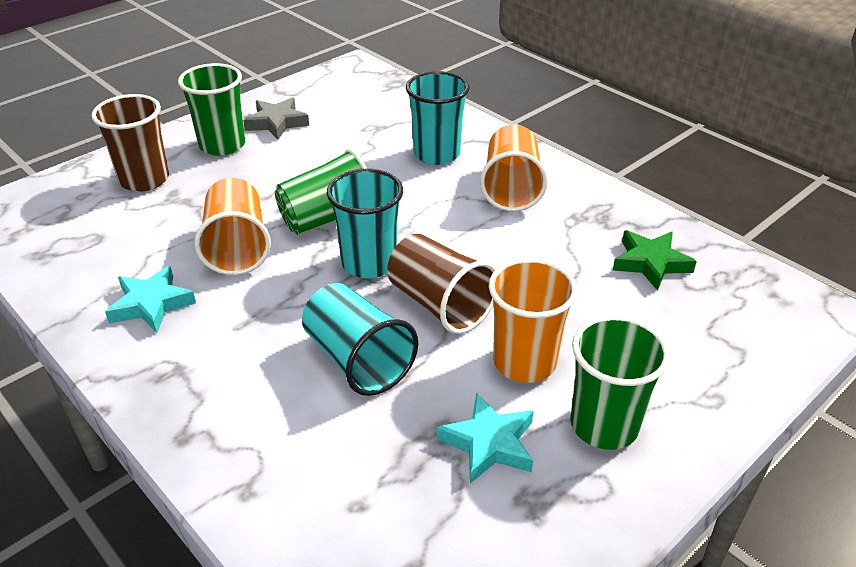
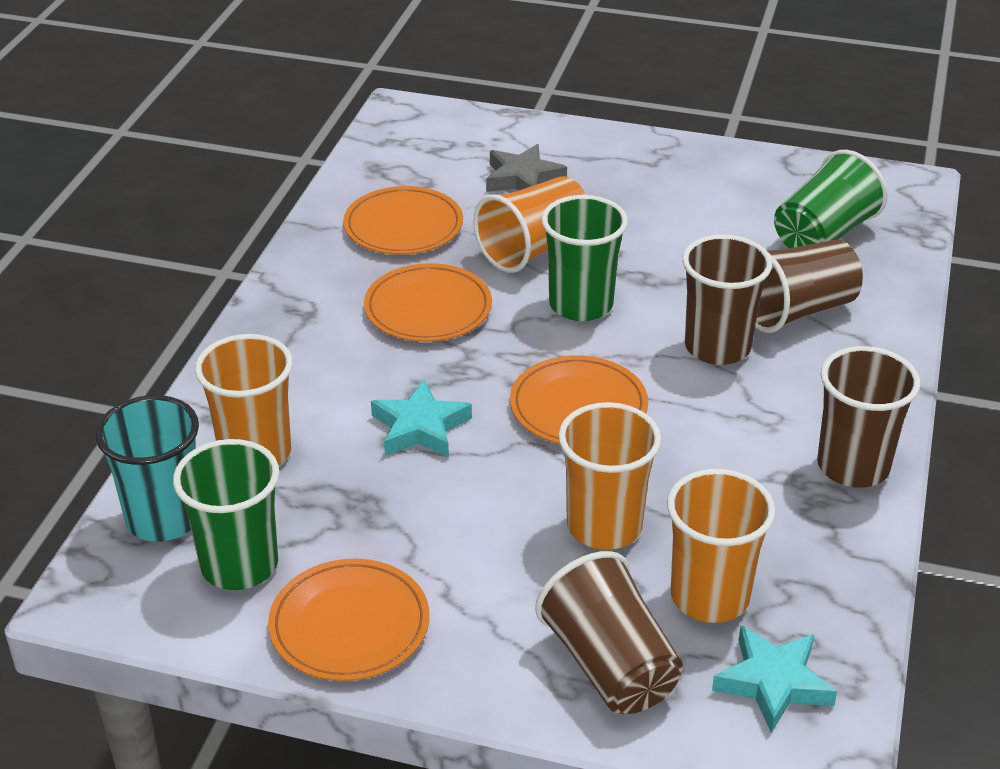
brown cup: [91,94,169,192] [387,234,496,334] = 2 -> [535,551,683,714] [682,235,772,365] [755,240,863,333] [817,346,920,488] = 4
green star: [613,230,697,291] = 1 -> none = 0
orange cup: [194,178,271,275] [480,125,548,211] [489,258,578,383] = 3 -> [195,334,293,466] [473,176,586,273] [558,402,661,550] [667,469,776,623] = 4
orange plate: none = 0 -> [268,559,430,681] [343,186,463,255] [364,263,492,342] [510,355,648,444] = 4
turquoise cup: [302,283,418,396] [327,169,403,278] [406,71,470,165] = 3 -> [95,395,199,542] = 1

